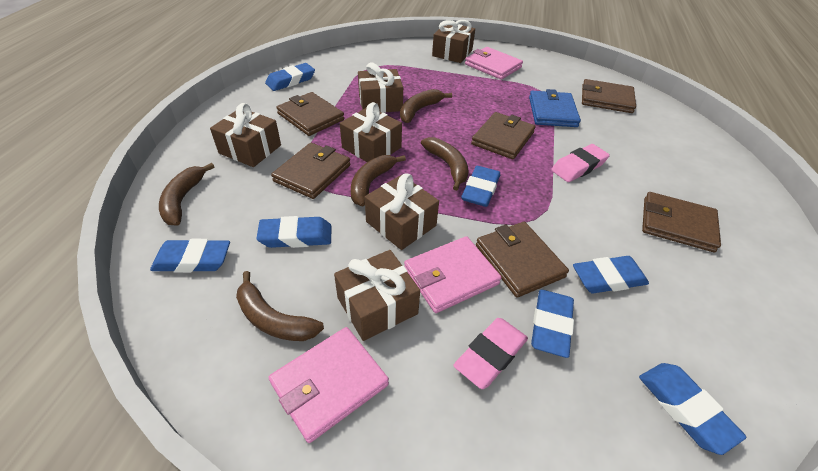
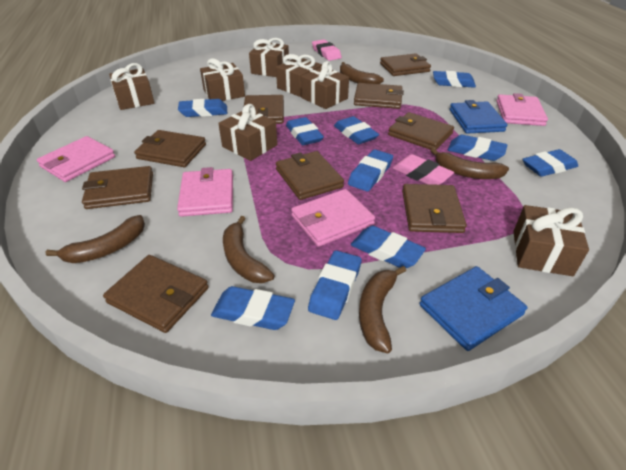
blue eraser: [150,239,230,273] [256,216,332,248] [265,63,315,91] [461,166,500,207] [531,290,574,358] [573,256,649,294] [639,363,747,455] = 7 -> [178,99,227,117] [211,286,295,330] [286,117,324,145] [308,250,361,320] [334,116,379,144] [348,149,393,191] [351,226,426,268] [433,71,476,88] [448,135,507,161] [523,149,578,177] = 10
blue wallet: [529,89,581,127] = 1 -> [419,266,527,351] [450,100,508,134] = 2
brown gift: [210,103,281,167] [334,250,420,341] [340,102,402,162] [358,62,403,113] [365,173,439,250] [432,20,475,63] = 6 -> [109,63,154,110] [200,58,245,101] [218,104,277,161] [249,38,289,77] [276,54,322,97] [301,61,349,109] [513,205,589,276] = 7
brown wallet: [271,143,350,199] [276,92,344,136] [471,112,536,159] [476,222,569,298] [582,79,636,113] [642,192,721,252] = 6 -> [82,166,153,209] [103,255,208,333] [134,130,206,167] [244,95,284,124] [276,151,344,200] [354,83,404,109] [380,53,431,76] [388,112,454,150] [402,184,467,233] = 9
pink wallet: [269,327,389,443] [404,236,502,313] [465,47,523,80] = 3 -> [37,136,115,182] [177,167,233,217] [291,189,375,247] [496,93,548,126] = 4

